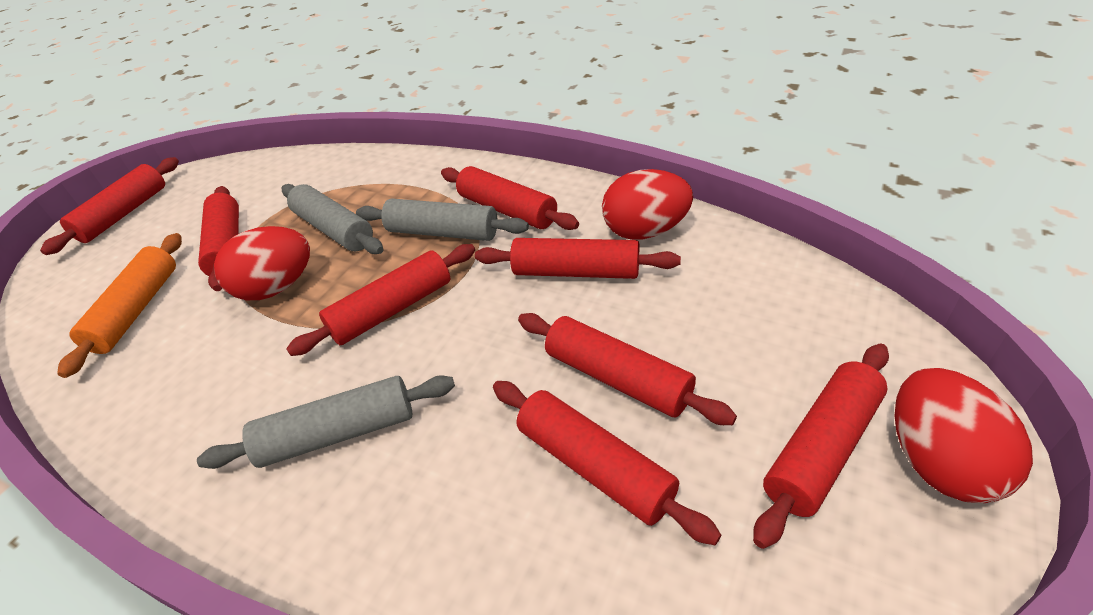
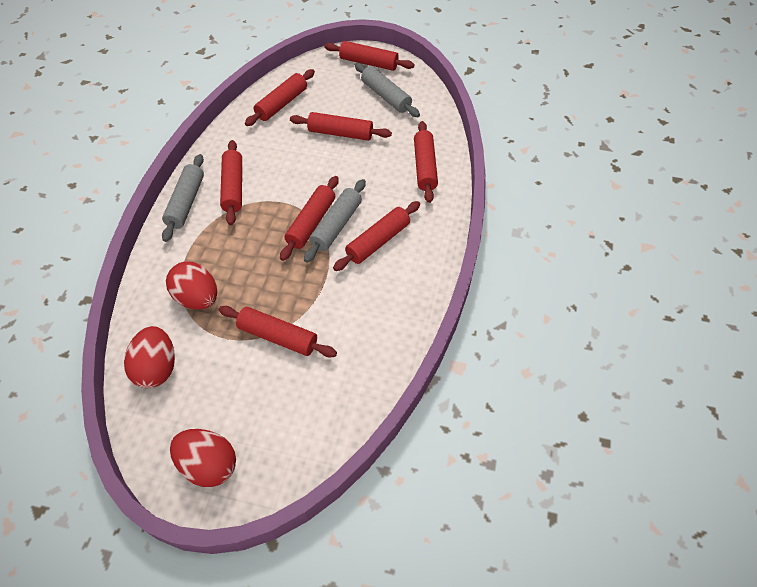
orange rolling pin: [57,233,182,378] = 1 -> none = 0

